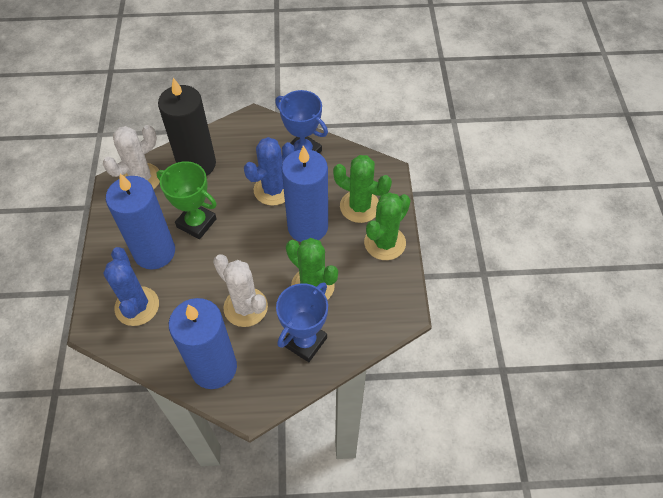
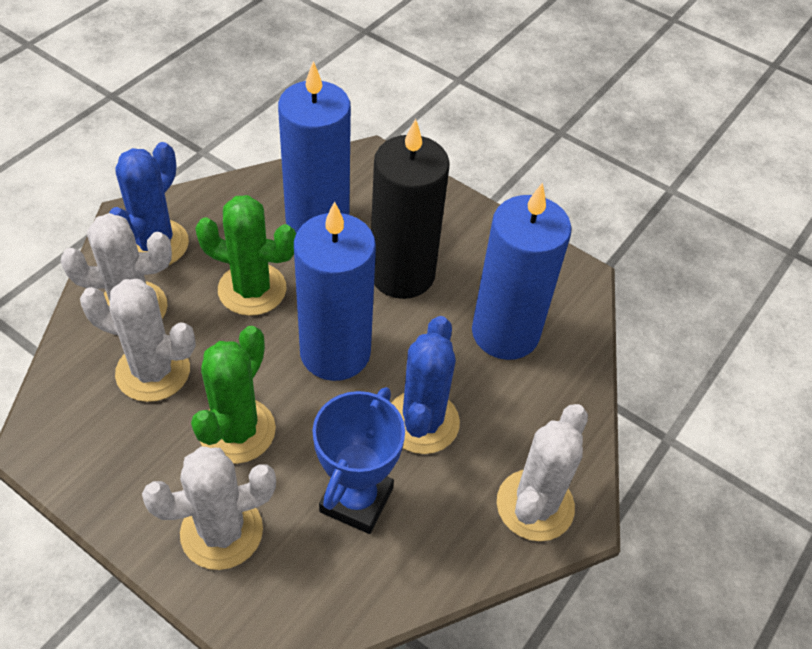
blue trophy: [275,90,328,153] [276,282,328,362] = 2 -> [312,387,405,534] = 1
green cactus: [286,238,338,300] [333,155,392,223] [364,192,411,260] = 3 -> [191,326,276,464] [195,195,296,316] = 2
green trophy: [156,161,217,239] = 1 -> none = 0
white cactus: [103,125,160,189] [213,254,268,327] = 2 -> [61,213,172,319] [80,279,196,402] [142,446,276,570] [497,404,588,541] = 4

